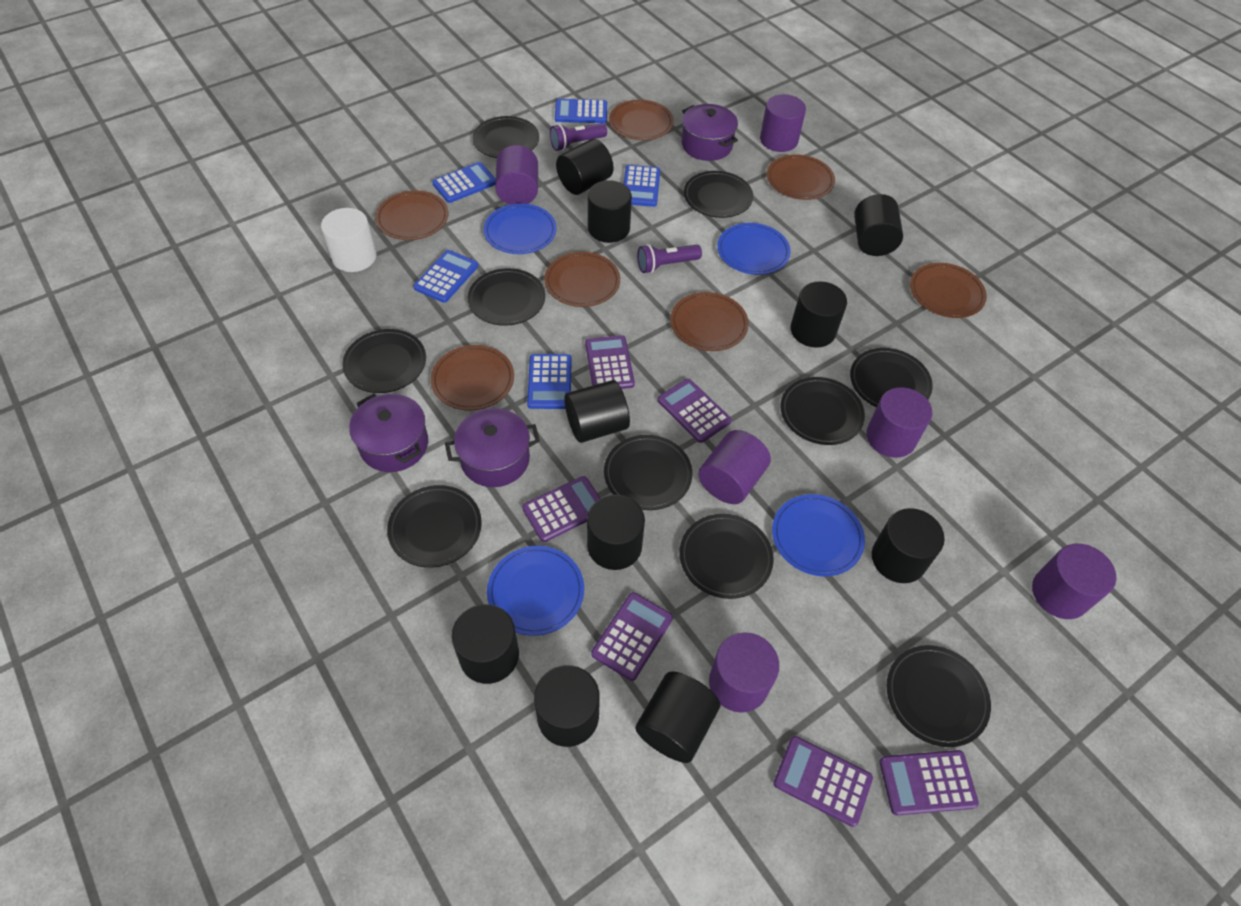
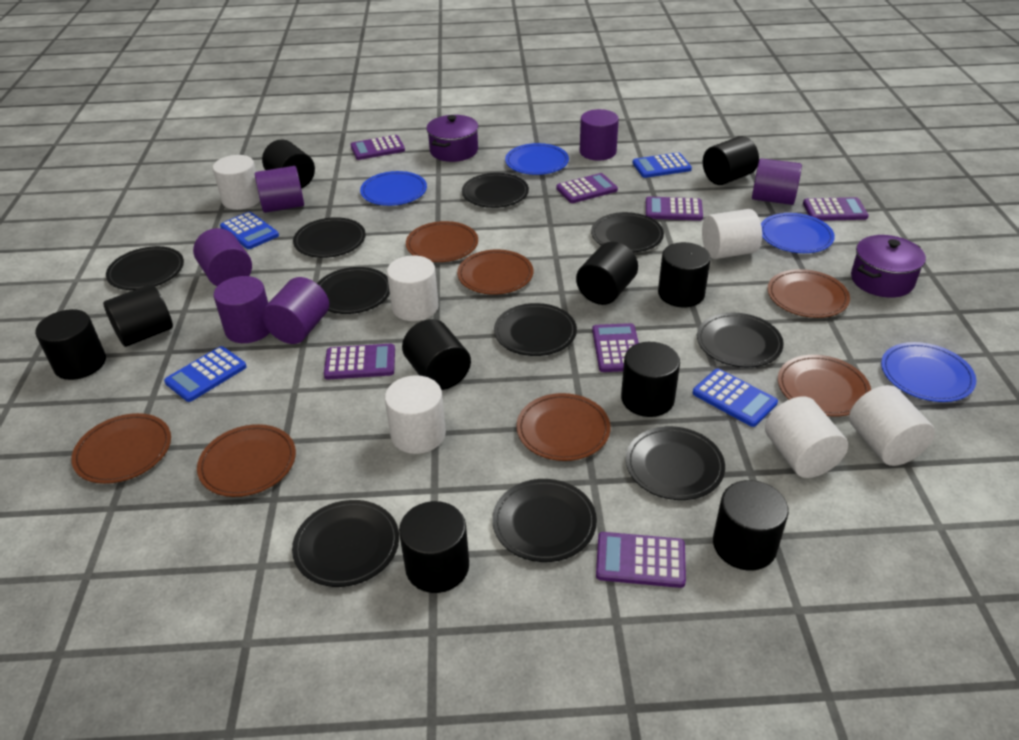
blue calculator: [414,250,478,303] [432,162,496,203] [527,354,572,409] [555,99,607,123] [623,165,660,207] = 5 -> [164,346,247,402] [220,212,279,249] [633,152,692,178] [693,369,778,427] = 4
purple calculator: [522,476,601,542] [585,335,635,389] [591,592,673,681] [658,379,731,443] [774,736,873,827] [879,750,979,815] = 6 -> [324,344,395,379] [350,135,405,160] [556,173,618,203] [592,323,639,372] [596,532,686,588] [646,196,703,221] [803,197,869,221] = 7
purple flashlight: [550,123,607,151] [637,244,702,273] = 2 -> none = 0
purple pot: [349,393,428,472] [445,408,540,487] [682,104,738,161] = 3 -> [426,115,479,162] [851,235,926,298] = 2
white cylinder: [321,208,377,272] = 1 -> [213,155,260,210] [385,375,446,454] [387,255,439,321] [702,209,762,259] [765,396,848,478] [849,385,935,466] = 6

